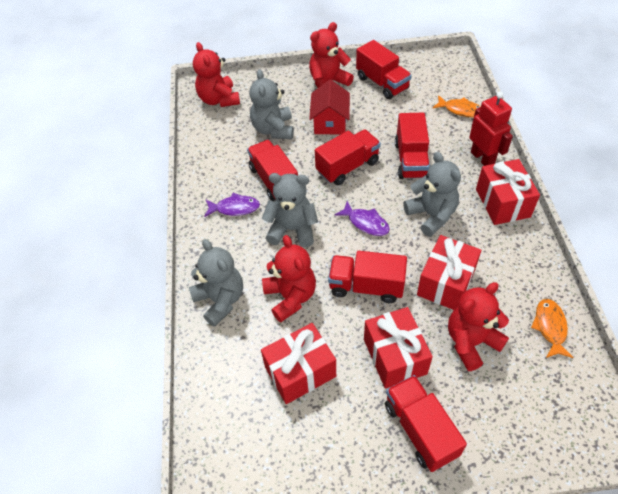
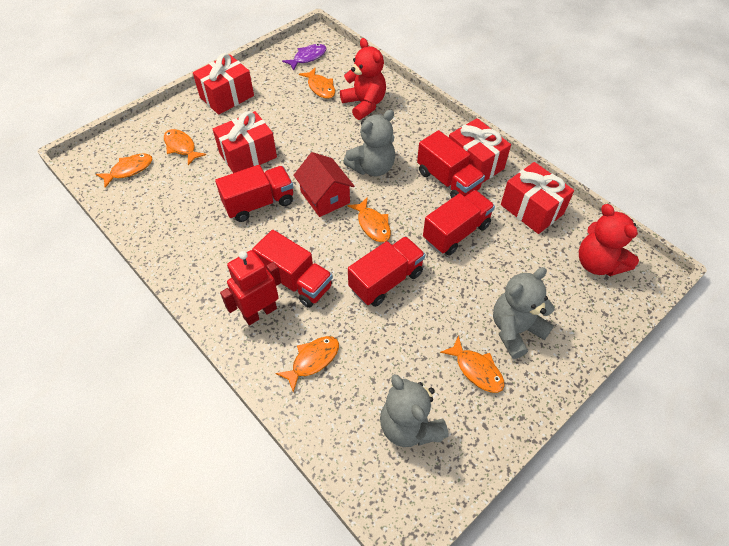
grey teddy bear: [189,239,243,327] [249,69,294,139] [262,173,318,247] [403,152,461,237] = 4 -> [343,110,396,176] [380,374,448,447] [493,267,555,359] = 3
orange fish: [432,95,481,117] [531,299,574,358] = 2 -> [96,153,152,188] [164,129,206,165] [275,336,339,393] [299,67,335,99] [347,197,391,242] [440,336,504,393] = 6
purple fish: [204,193,260,217] [334,201,390,236] = 2 -> [282,44,326,71] = 1
red teddy bear: [193,42,240,107] [262,235,316,322] [309,22,354,88] [448,282,509,371] = 4 -> [340,38,386,120] [579,204,639,276] = 2
red truck: [247,140,298,201] [315,129,381,185] [328,251,407,303] [356,40,412,99] [385,375,467,472] [395,113,430,179] = 6 -> [215,165,294,222] [252,230,333,308] [348,236,425,307] [417,130,485,198] [423,190,495,256] = 5

